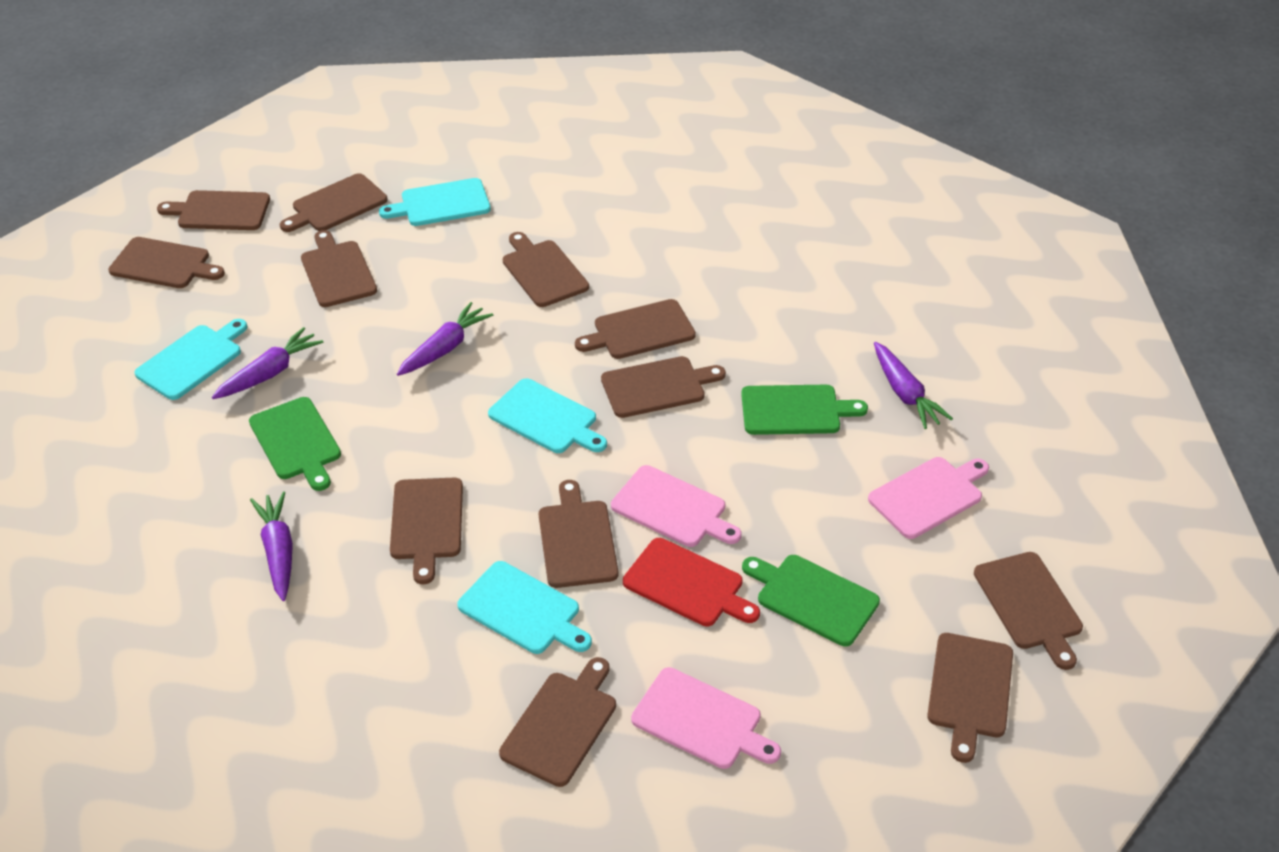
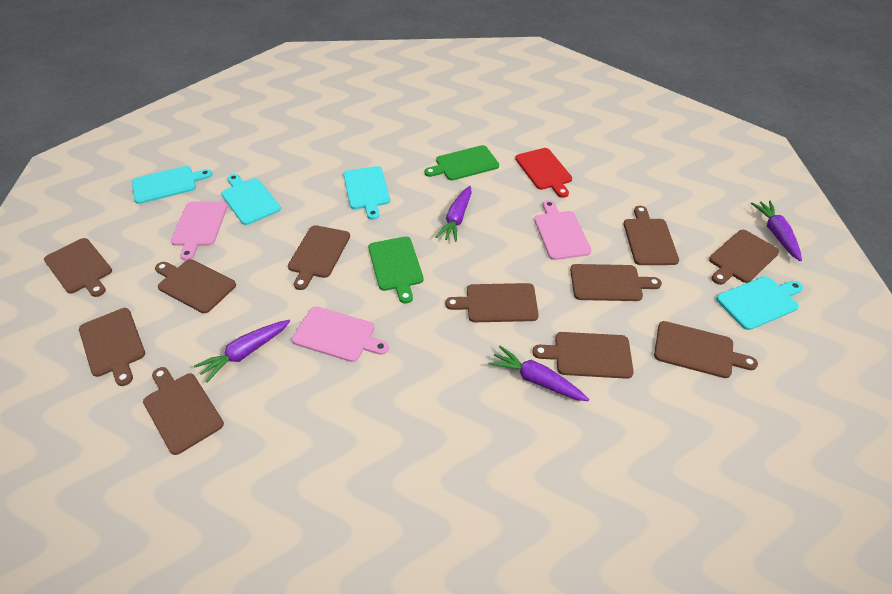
brown cutting board: [108,237,225,288] [157,190,270,230] [280,173,388,232] [301,230,377,307] [390,478,463,584] [499,657,616,787] [503,232,589,307] [539,480,619,588] [575,299,696,359] [601,356,726,418] [927,633,1013,763] [974,552,1083,670] = 12 -> [44,238,112,297] [79,308,145,386] [143,367,224,455] [155,259,236,313] [288,225,350,290] [445,283,539,322] [532,332,634,379] [570,264,662,301] [624,206,679,265] [654,321,758,378] [709,230,780,285] = 11
green cutting board: [249,397,341,491] [741,385,868,435] [742,555,880,647] = 3 -> [368,237,424,304] [424,145,499,180] = 2

